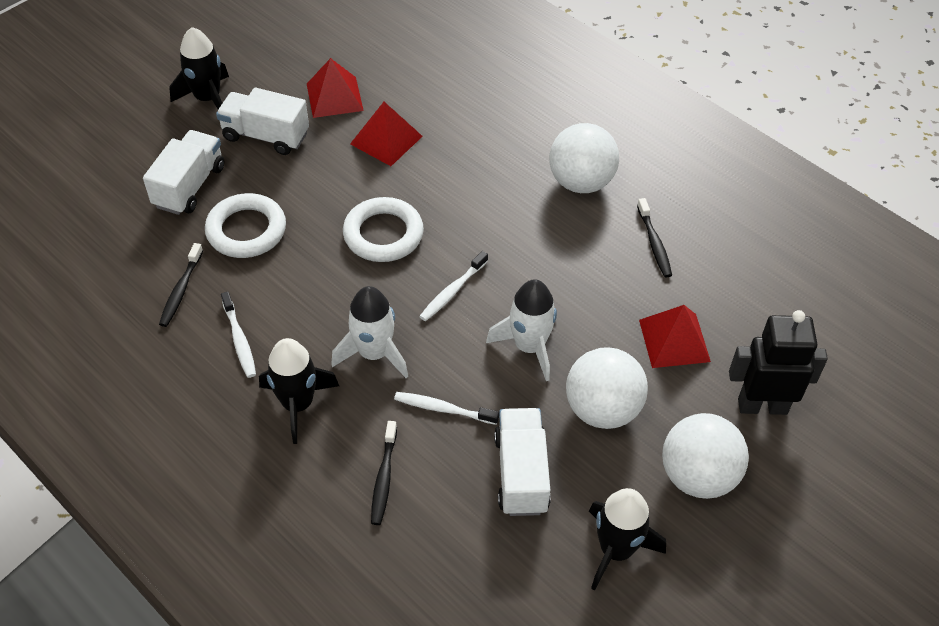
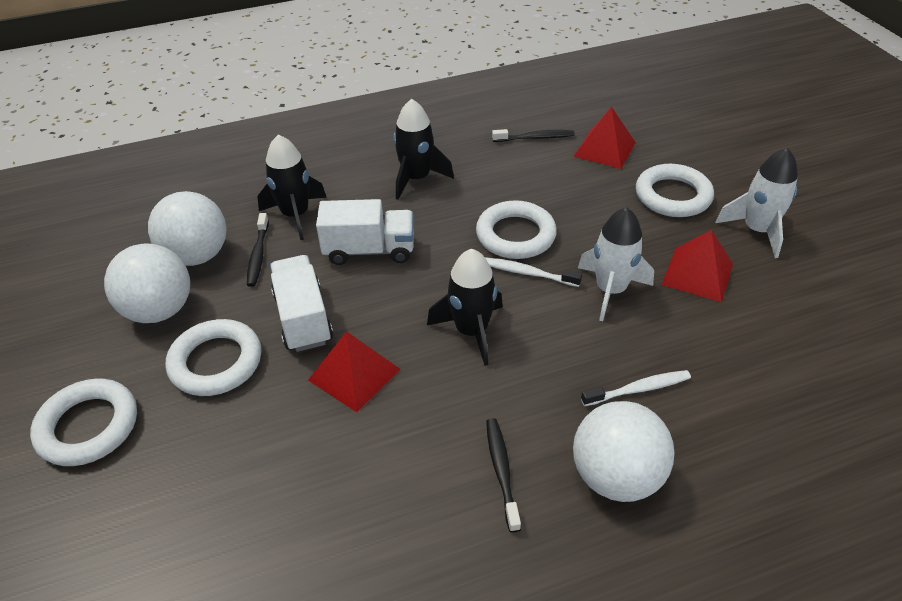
black robot: [729,310,828,415] = 1 -> none = 0
white ring: [205,193,286,258] [343,197,424,262] = 2 -> [30,379,137,466] [166,319,261,396] [476,200,557,259] [636,164,714,217] = 4
white toothbrush: [221,292,256,378] [394,392,499,425] [419,251,488,321] = 3 -> [485,257,582,287] [581,370,691,406] = 2
white truck: [143,130,224,215] [216,88,309,155] [494,408,551,516] = 3 -> [270,255,333,352] [316,199,414,265] = 2

